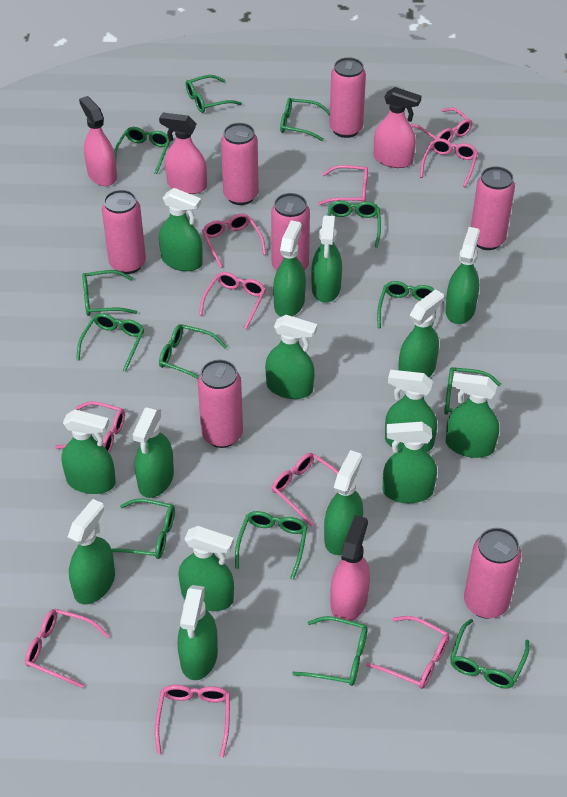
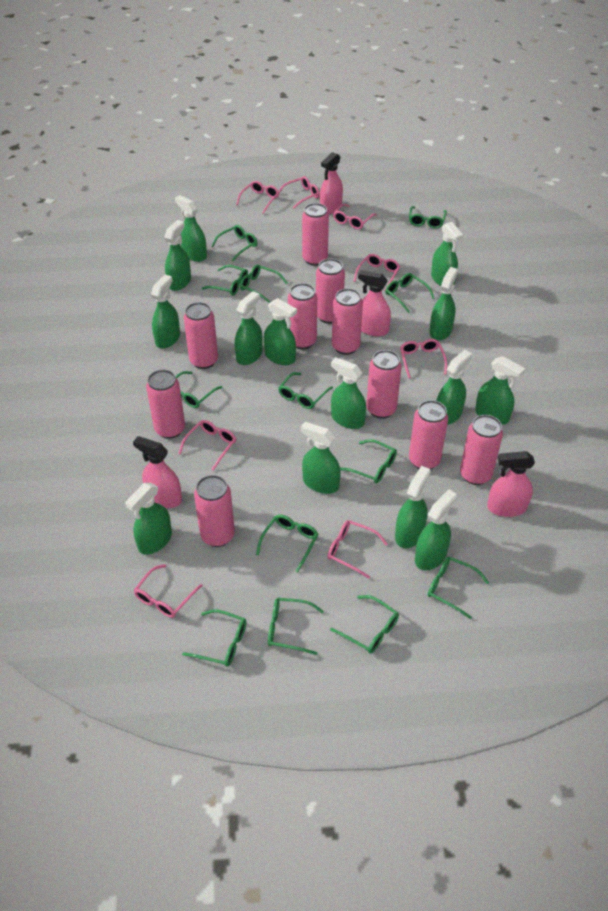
green spray bottle: [61,410,116,494] [68,499,115,604] [132,407,174,498] [159,188,203,271] [178,526,234,611] [178,585,218,680] [265,315,317,399] [273,220,306,317] [311,216,342,303] [324,450,363,555] [383,422,437,503] [385,370,437,452] [398,289,444,377] [445,227,480,324] [446,373,499,458] = 15 -> [125,483,172,555] [151,275,180,349] [164,220,191,291] [175,195,207,262] [235,291,263,365] [264,298,297,365] [301,422,341,494] [331,357,366,429] [395,466,431,548] [415,489,457,571] [429,267,458,340] [431,222,463,286] [436,350,472,425] [475,356,525,425] = 14
pink can: [102,190,146,274] [198,360,243,448] [221,123,259,205] [271,193,310,271] [329,57,366,138] [464,528,521,619] [471,166,515,250] = 7 -> [146,370,185,439] [184,302,218,369] [194,475,235,547] [288,283,317,349] [302,203,329,266] [316,259,345,324] [332,288,363,355] [366,350,402,419] [409,400,448,469] [460,415,503,485] = 10
pink glasses: [25,609,109,688] [55,401,125,453] [155,685,230,757] [199,272,266,329] [202,213,266,268] [272,453,339,527] [318,165,368,205] [366,616,450,689] [410,108,472,141] [420,138,478,187] = 10 -> [134,564,203,618] [178,420,236,471] [236,181,279,214] [279,176,320,209] [327,520,388,579] [333,204,377,229] [353,254,400,291] [400,339,447,378] = 8

